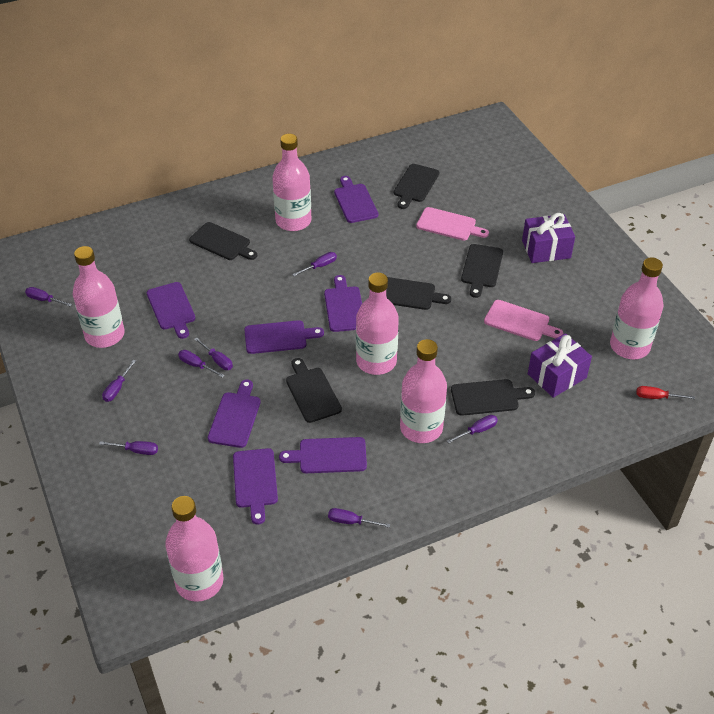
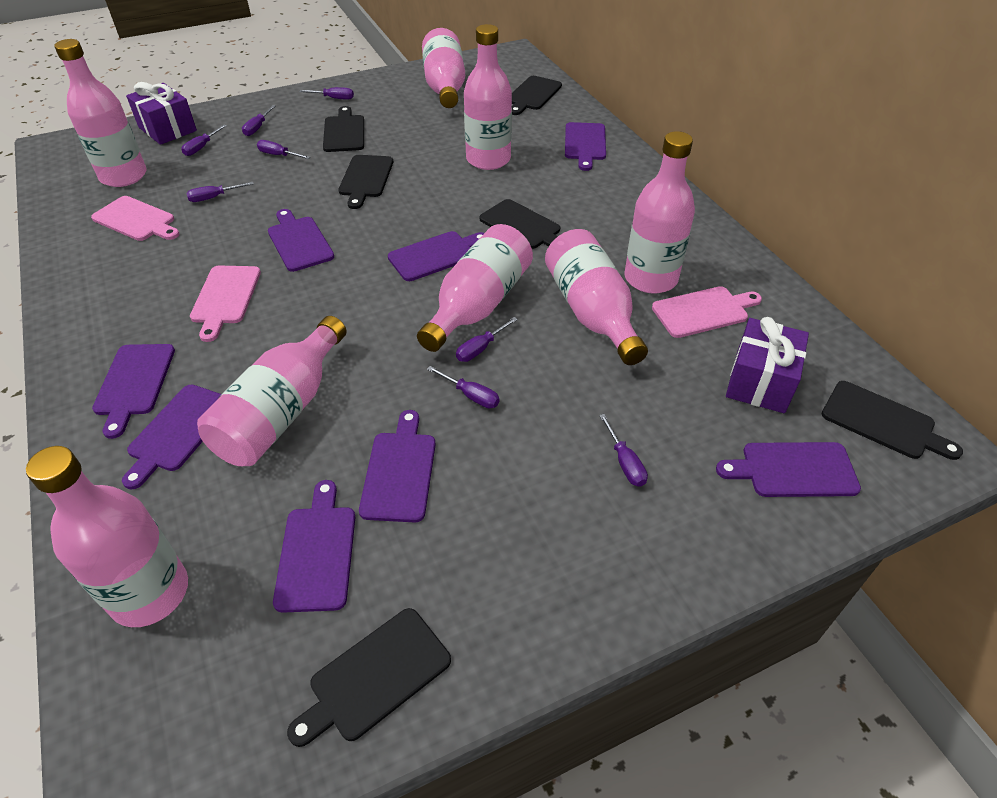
pink bottle: [73,246,124,348] [165,496,223,602] [272,134,311,231] [356,272,399,375] [400,339,447,443] [610,257,664,359] = 6 -> [26,446,188,627] [54,39,147,187] [197,316,347,466] [417,224,533,352] [422,28,465,108] [464,24,512,170] [545,229,648,365] [624,131,695,293] = 8
pink cutting board: [416,207,489,241] [484,300,563,341] = 2 -> [91,196,179,241] [190,266,261,342] [652,286,762,338] = 3
purple cutting board: [147,282,196,339] [208,380,261,448] [233,448,278,525] [244,320,324,354] [279,437,367,473] [324,275,362,332] [334,176,379,223] = 7 -> [92,344,175,439] [122,385,222,489] [268,209,334,272] [273,480,355,613] [359,410,436,523] [388,231,484,281] [565,122,606,171] [716,442,861,497] = 8
red screwdriver: [636,386,695,399] = 1 -> none = 0

